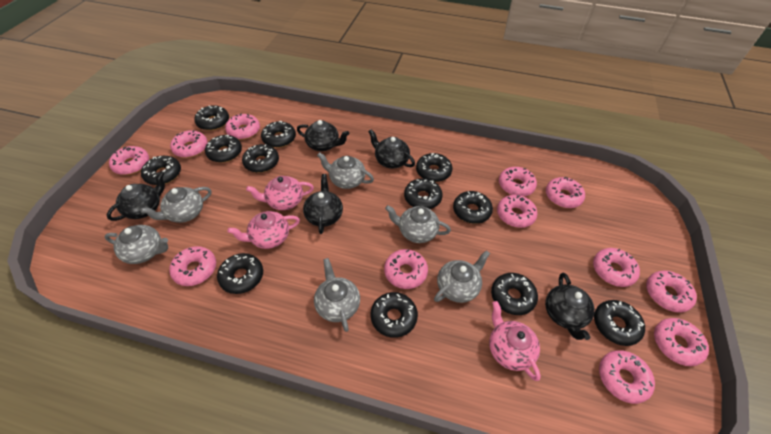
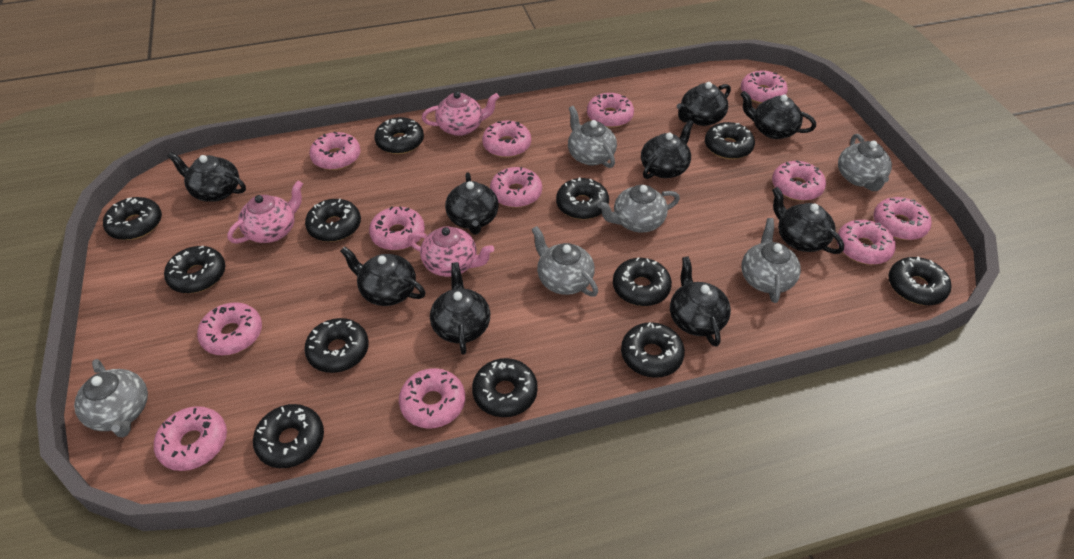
black teapot: [107,172,165,221] [297,120,349,151] [303,174,343,234] [368,129,415,169] [545,273,595,340] = 5 -> [168,152,246,202] [340,246,425,306] [430,262,490,355] [445,173,498,235] [641,120,694,179] [670,256,731,347] [677,82,731,126] [740,91,816,139] [772,187,844,254] = 9

